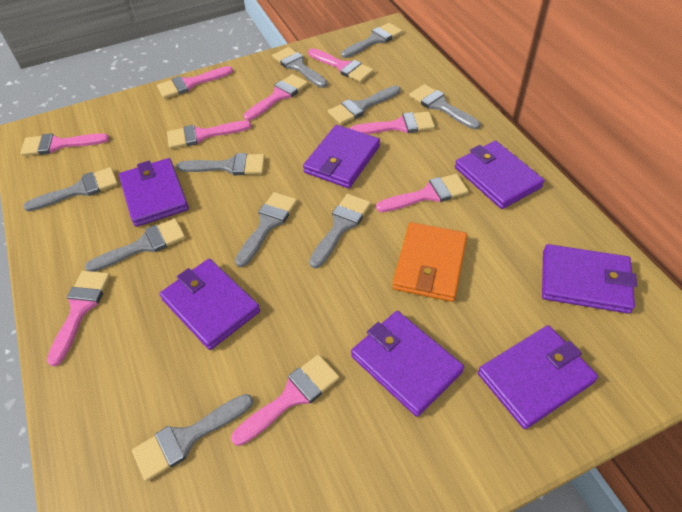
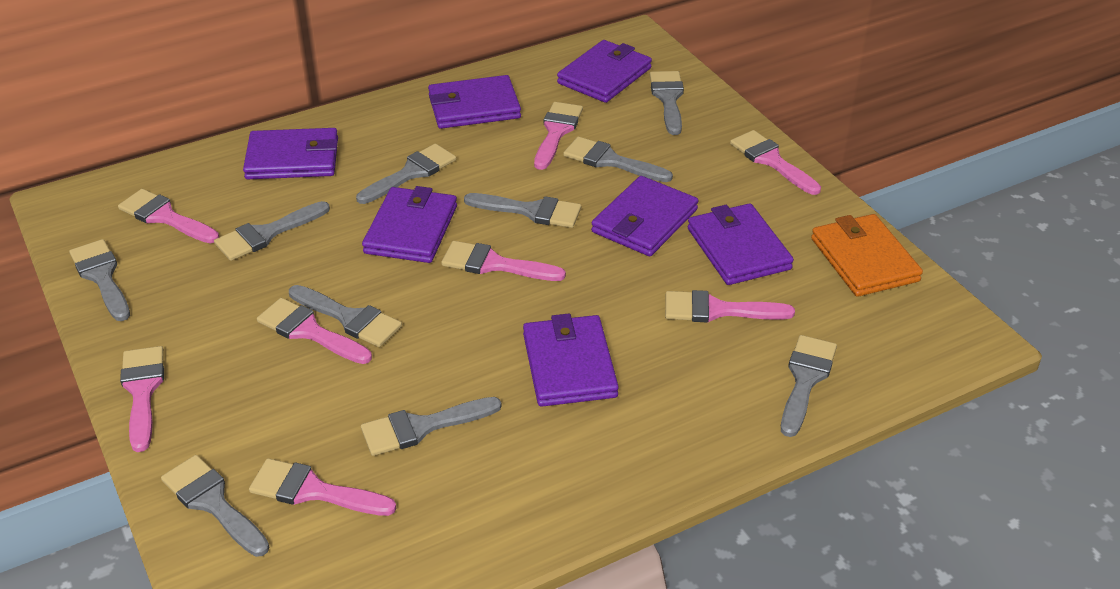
pink brush: [21,133,109,156] [47,271,110,366] [157,66,233,99] [167,120,251,149] [231,354,340,446] [244,74,308,121] [308,48,374,82] [350,111,435,134] [376,174,468,212] = 9 -> [118,189,219,243] [120,346,164,452] [249,458,396,516] [257,298,372,364] [441,241,566,281] [534,102,583,170] [665,290,795,322] [730,130,821,195] = 8

